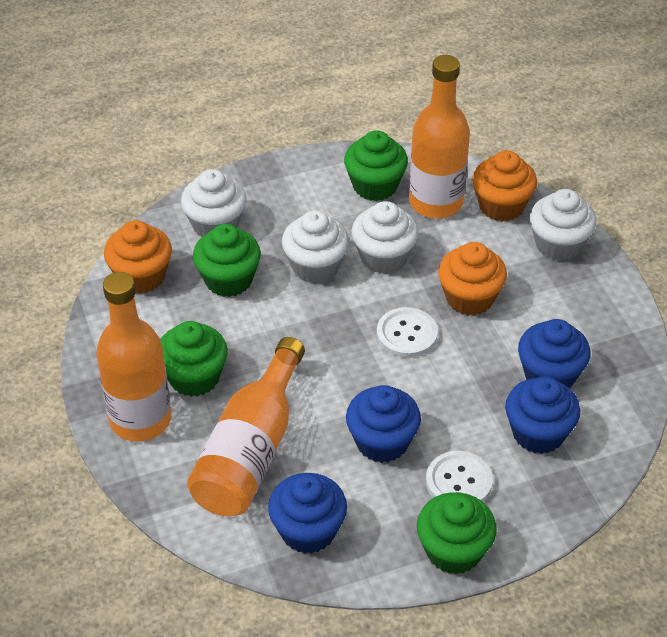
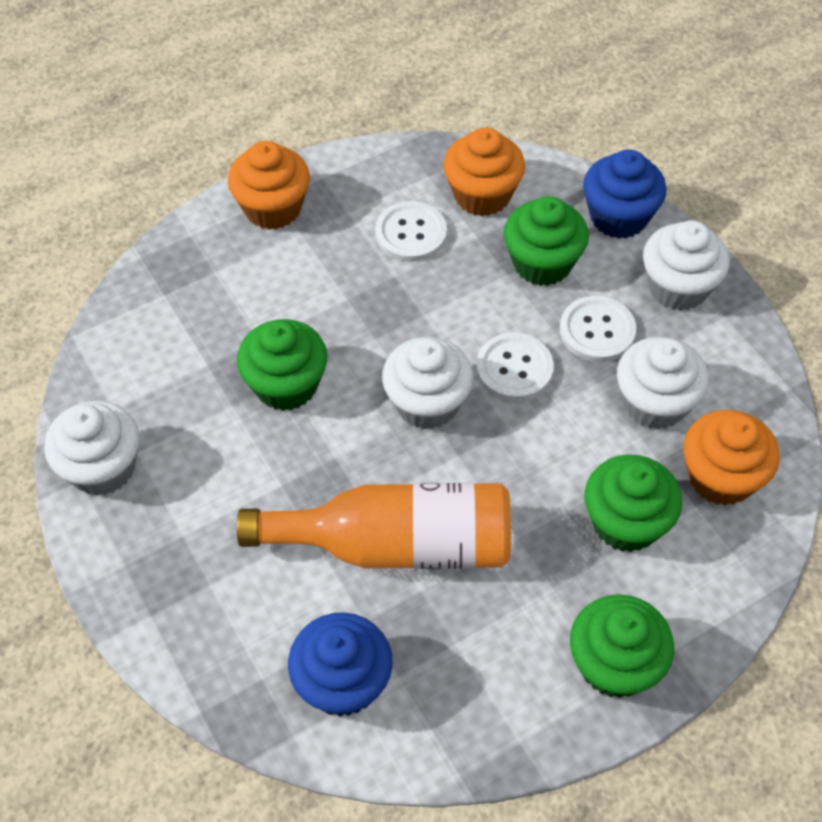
blue cupcake: [268,473,347,554] [346,385,421,463] [505,377,580,454] [518,319,591,388] = 4 -> [288,612,393,716] [583,149,666,239] = 2
orange bottle: [96,272,172,441] [187,337,305,516] [409,55,470,218] = 3 -> [237,483,511,569] = 1
white button: [377,307,438,358] [426,451,493,502] = 2 -> [375,201,447,262] [476,333,554,401] [560,296,636,362] = 3

